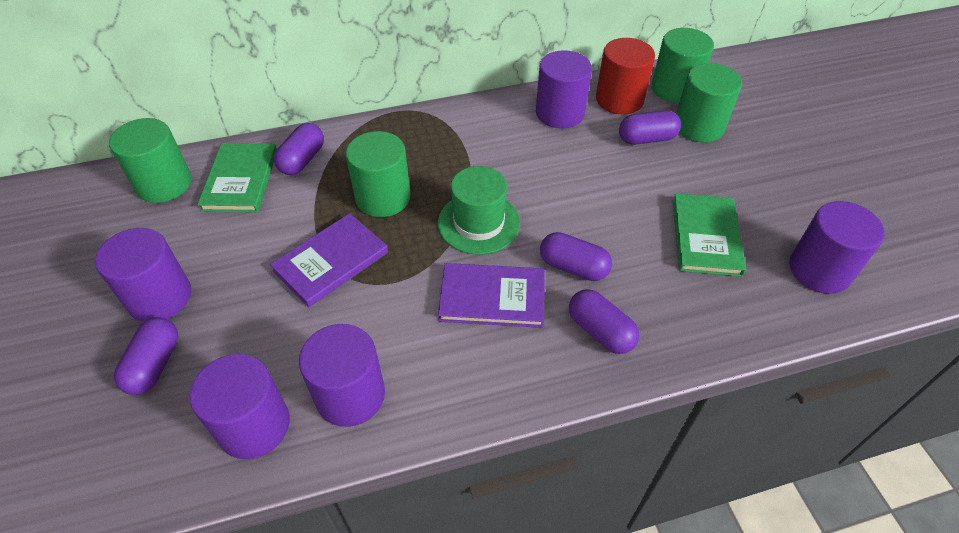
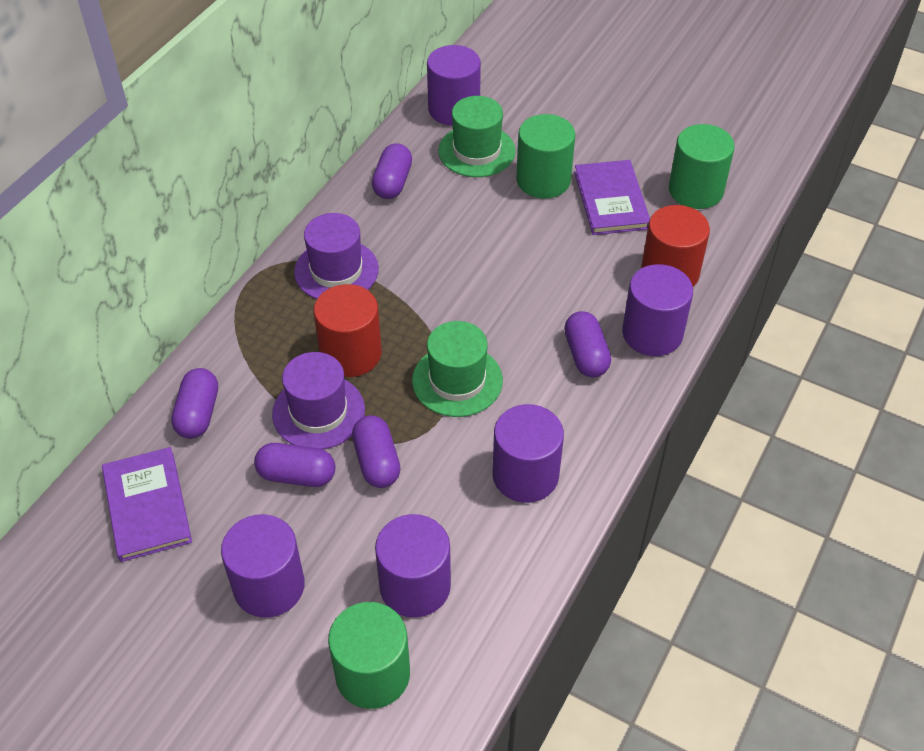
green book: [197,143,277,213] [672,193,746,277] = 2 -> none = 0
green cylinder: [109,118,192,203] [346,131,411,217] [652,28,714,103] [676,63,742,142] = 4 -> [328,602,410,709] [516,114,575,199] [669,124,735,209] = 3
green hat: [438,166,520,255] = 1 -> [412,321,503,417] [438,96,516,177] = 2
purple hat: none = 0 -> [272,352,365,449] [294,213,379,299] = 2
red cylinder: [596,38,655,114] = 1 -> [314,284,382,377] [641,205,710,287] = 2

